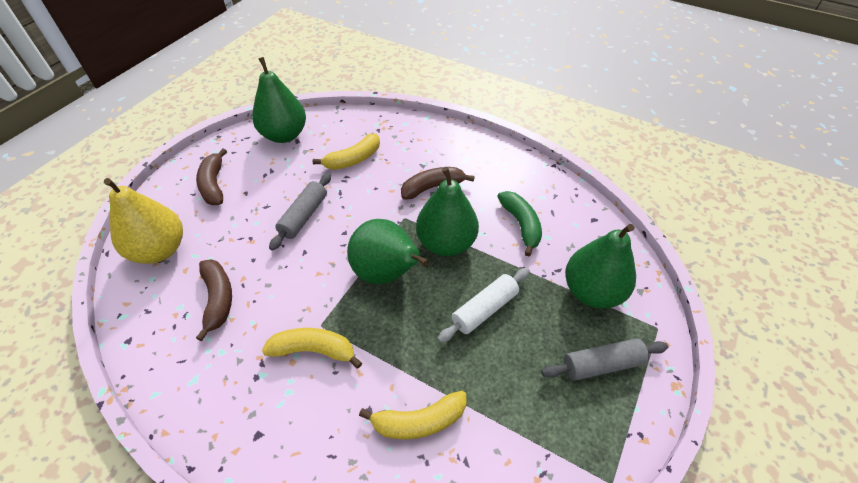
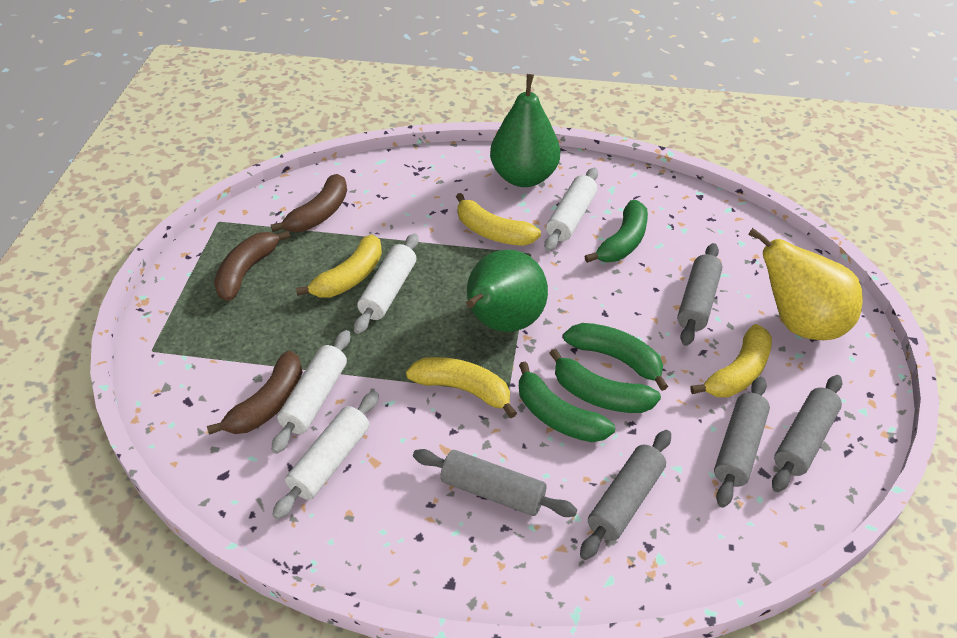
green banana: [497,191,542,256] = 1 -> [519,361,615,442] [549,349,661,413] [563,323,668,391] [584,200,648,263] = 4
green pear: [252,57,306,143] [347,219,429,284] [416,167,479,256] [565,224,636,308] = 4 -> [466,250,548,332] [490,74,560,187] = 2
grey rolling pin: [269,173,331,251] [541,338,668,381] = 2 -> [413,449,577,517] [580,430,671,560] [677,243,722,346] [714,377,770,508] [772,375,842,492] = 5
white rolling pin: [438,268,530,343] = 1 -> [272,330,351,454] [272,391,379,519] [354,233,418,334] [544,168,598,251] = 4
yellow banana: [262,328,362,369] [313,134,380,170] [359,391,467,440] = 3 -> [296,234,382,298] [406,357,517,418] [456,193,541,246] [690,324,772,397] = 4

